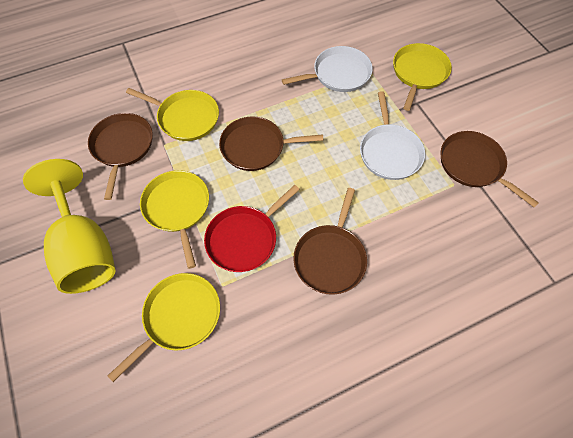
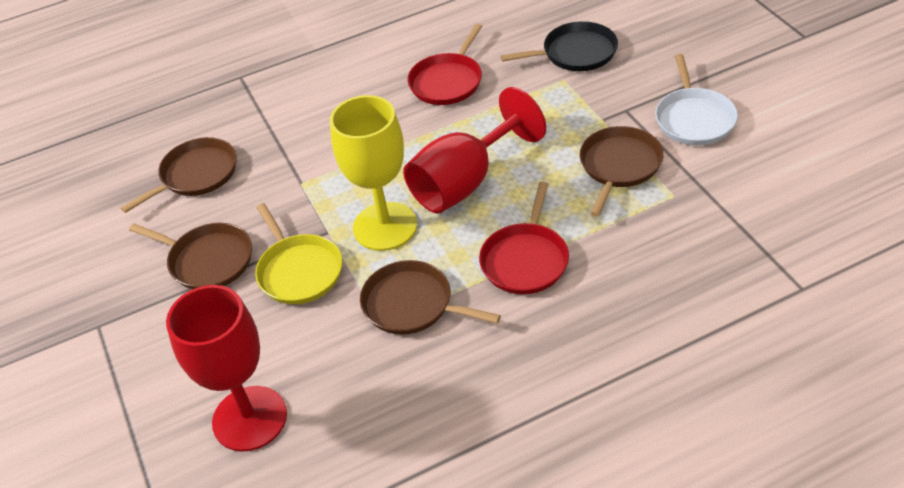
black pan: none = 0 -> [500,21,618,71] = 1
red goblet: none = 0 -> [166,285,287,452] [403,87,546,214] = 2
red pan: [204,185,300,272] = 1 -> [407,24,482,105] [479,182,569,294] = 2
white pan: [282,46,373,92] [360,91,425,180] = 2 -> [655,54,738,145] = 1
yellow pan: [108,273,220,382] [126,88,219,141] [140,170,209,269] [393,43,452,111] = 4 -> [255,203,342,304] = 1

